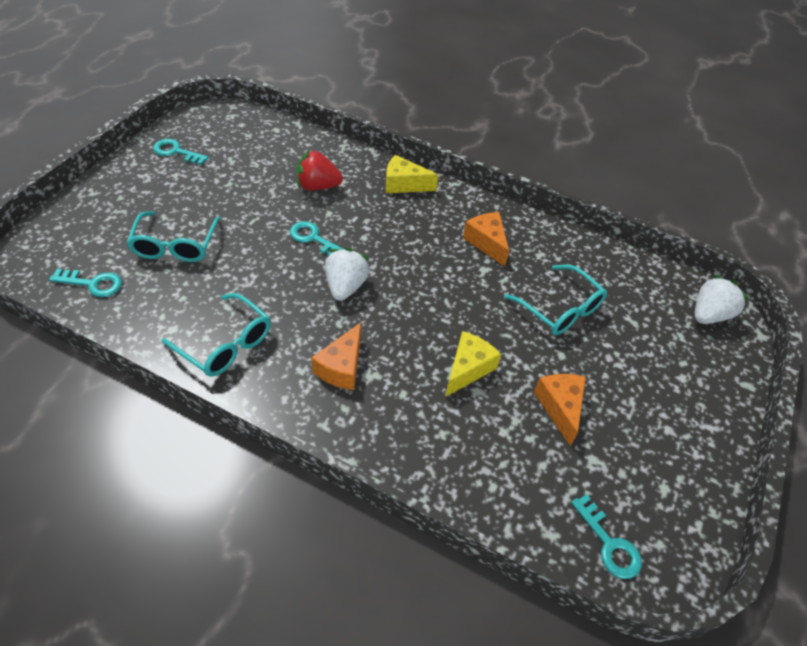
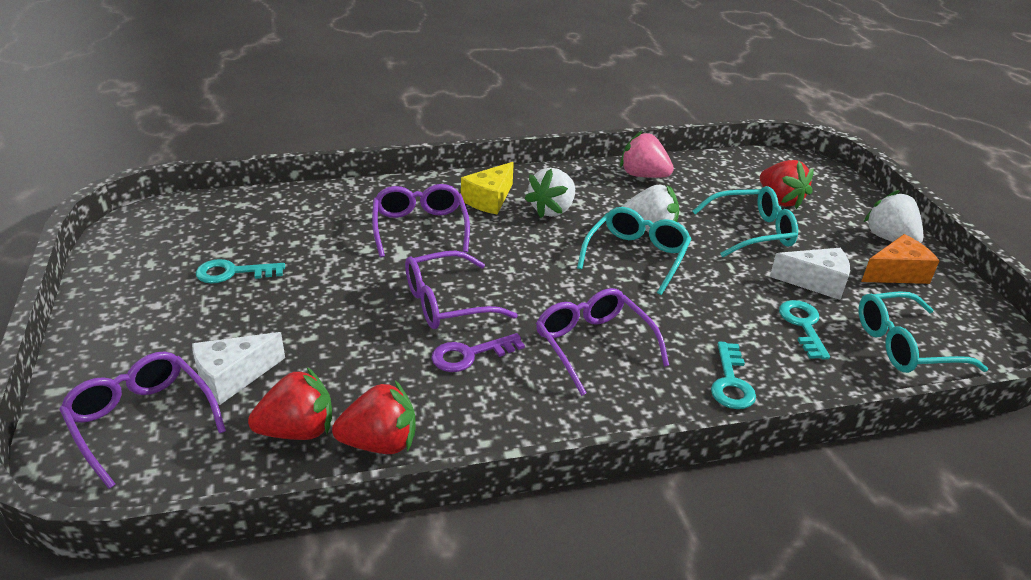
orange cheese: [311,322,361,390] [463,212,509,267] [534,374,586,446] = 3 -> [861,234,940,284] = 1
pink strawberry: none = 0 -> [620,131,674,178] = 1
purple glasses: none = 0 -> [59,352,226,489] [372,184,470,258] [405,251,518,329] [536,288,669,396] = 4
purple key: none = 0 -> [431,333,525,372] = 1
red strawberry: [296,149,343,191] = 1 -> [248,367,332,440] [332,380,416,454] [760,160,814,209] = 3
turquoise key: [49,269,122,297] [153,139,209,165] [290,221,343,256] [571,494,642,579] = 4 -> [196,259,285,283] [711,341,756,409] [779,300,830,359] = 3
white cheese: none = 0 -> [192,332,285,405] [770,248,850,300] = 2
white strawberry: [325,247,370,301] [695,275,749,324] = 2 -> [524,168,575,218] [622,185,679,232] [864,190,923,243] = 3
yellow cheese: [386,155,438,193] [445,331,501,397] = 2 -> [461,162,514,215] = 1

